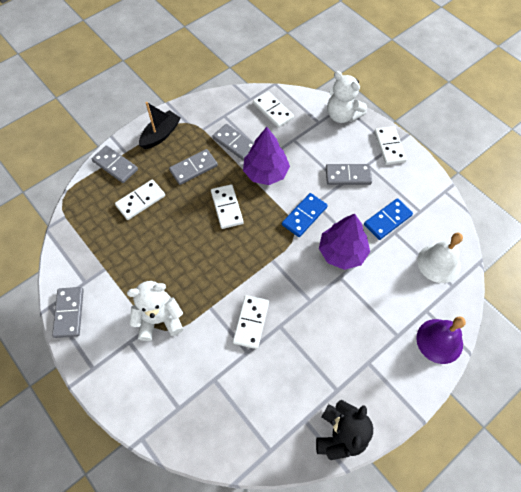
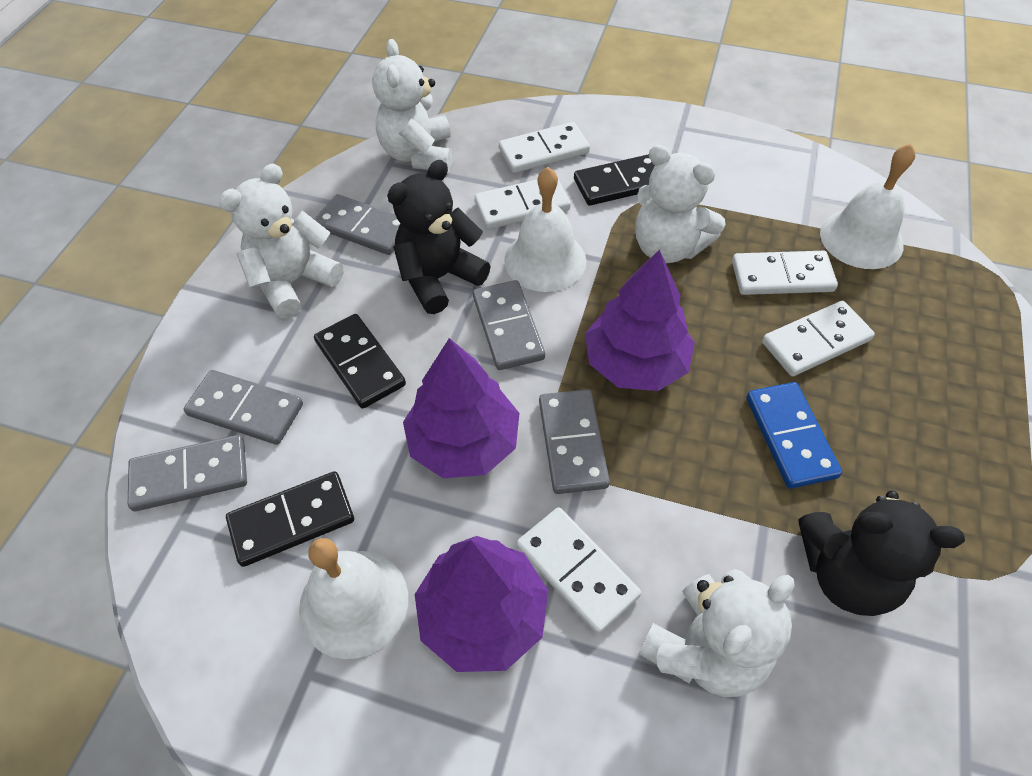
black boat: [139,102,181,149] = 1 -> none = 0
black domino: none = 0 -> [226,471,354,567] [314,314,406,409] [574,154,655,206] = 3
black teddy bear: [316,400,373,460] = 1 -> [387,160,490,314] [798,491,965,616] = 2
blue domino: [282,193,328,237] [364,198,413,240] = 2 -> [746,382,842,489] = 1
purple bell: [416,316,466,364] = 1 -> none = 0
purple tree: [243,127,290,185] [319,214,370,270] = 2 -> [403,338,519,478] [415,536,548,672] [585,249,695,391] = 3
white bell: [417,232,463,283] = 1 -> [299,538,408,659] [504,167,586,292] [820,144,916,269] = 3
white teddy bear: [127,281,183,341] [327,71,367,123] = 2 -> [219,163,343,318] [372,39,452,172] [635,145,726,263] [639,569,795,697] = 4

